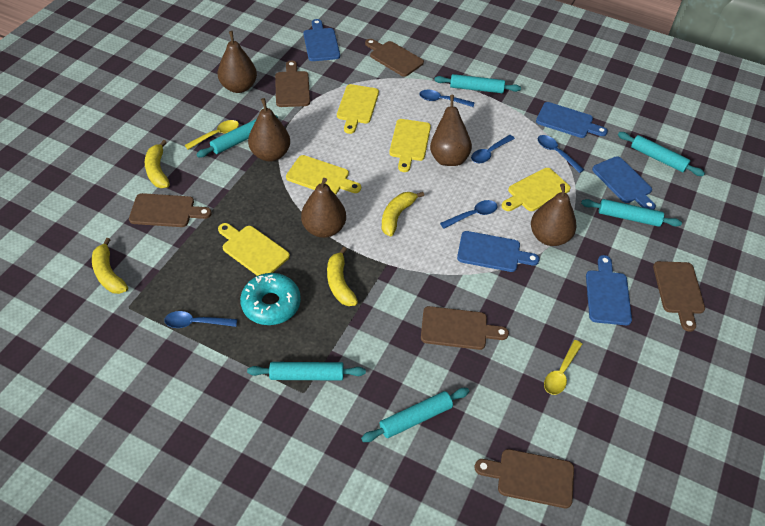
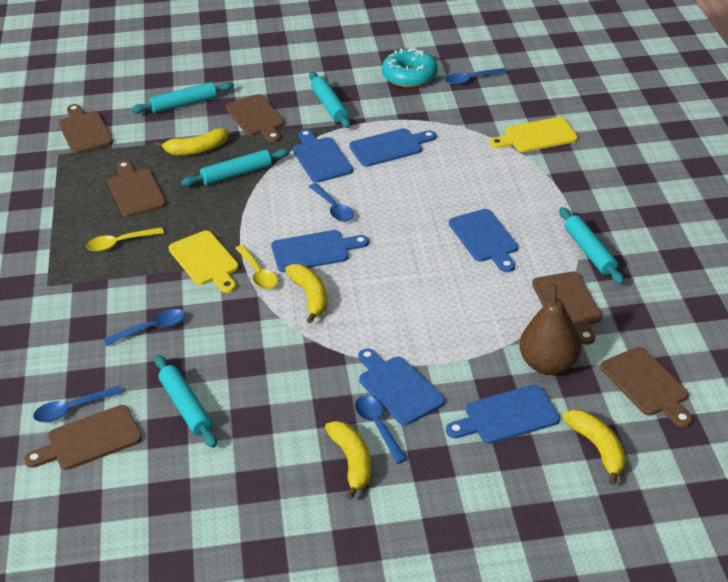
blue cutting board: [303,19,340,61] [457,231,540,272] [536,102,608,138] [586,255,632,325] [592,156,656,210] = 5 -> [271,230,369,272] [293,129,353,183] [349,128,436,167] [358,348,445,425] [446,385,560,444] [449,209,518,272] = 6
brown pear: [218,31,257,93] [248,98,290,162] [301,178,346,238] [430,95,472,166] [531,183,577,246] = 5 -> [520,284,581,375] = 1
turquoise rolling pin: [196,115,278,157] [247,362,366,381] [361,388,469,442] [434,74,521,93] [581,199,682,227] [618,132,705,176] = 6 -> [131,82,234,113] [155,355,217,448] [181,149,289,186] [309,72,350,128] [559,207,624,285] = 5
yellow cutting board: [218,223,290,276] [286,155,361,195] [337,84,379,134] [389,119,431,172] [501,168,571,211] = 5 -> [168,231,239,293] [489,117,578,152] = 2

